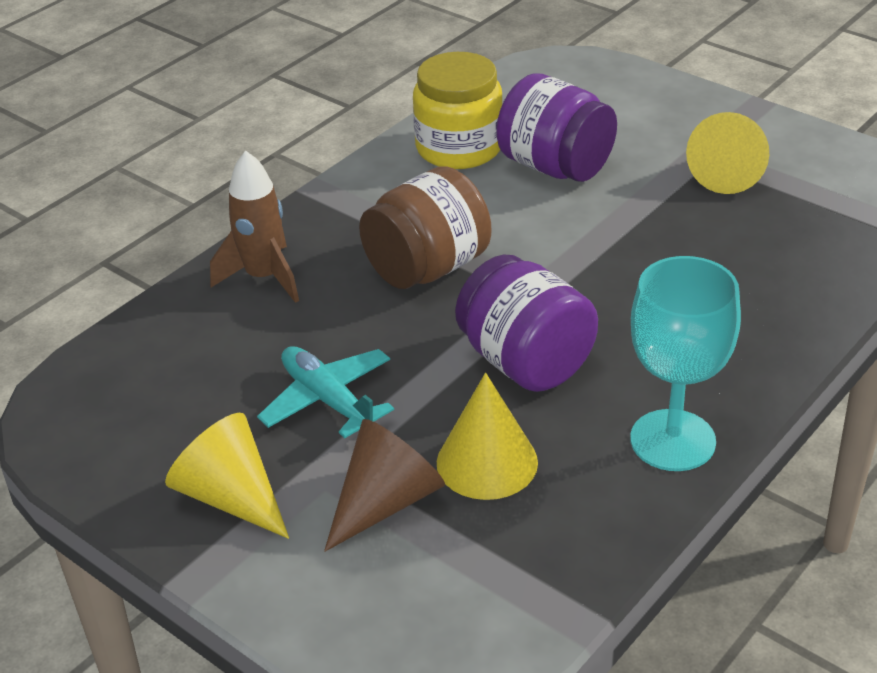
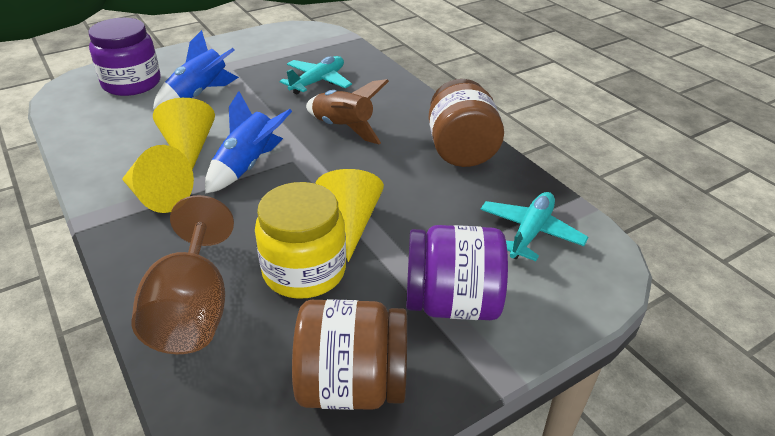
blue rocket: none = 0 -> [153,30,239,109] [205,91,292,194] = 2
brown cone: [324,419,445,551] = 1 -> none = 0
brown goblet: none = 0 -> [132,195,234,354] = 1
brown jar: [359,166,491,289] = 1 -> [292,299,407,410] [429,79,504,167] = 2
turquoise goblet: [630,256,741,471] = 1 -> none = 0
turquoise plane: [257,346,394,438] = 1 -> [280,56,352,94] [480,192,588,261] = 2

